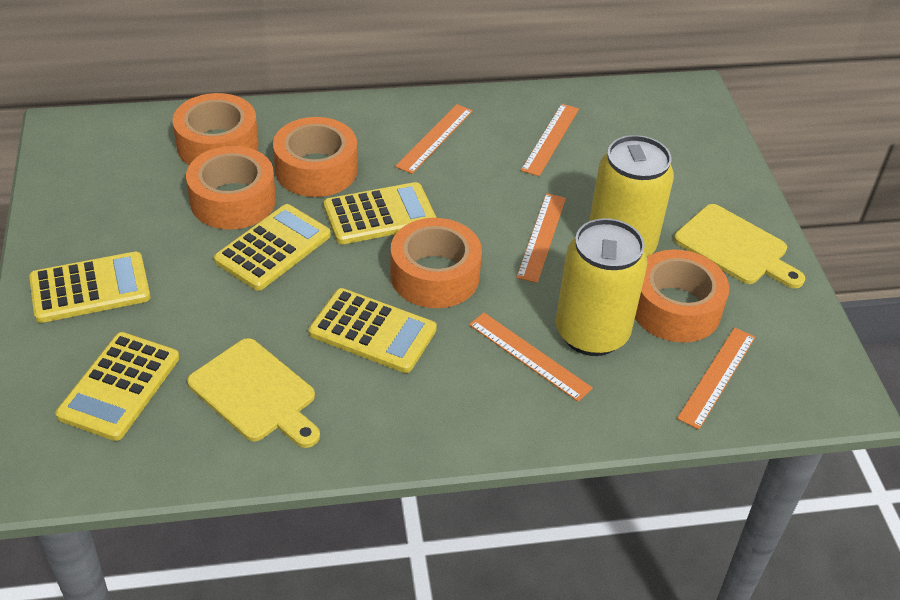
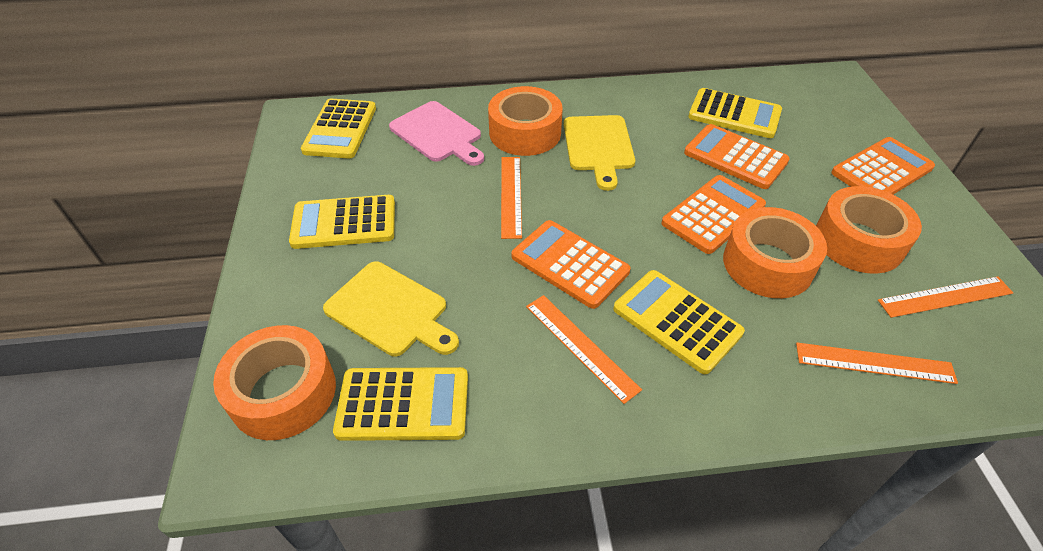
orange calculator: none = 0 -> [512,220,630,309] [661,175,766,254] [684,124,790,189] [831,137,935,194] = 4
orange ruler: [395,104,473,174] [469,313,593,402] [516,193,566,283] [521,104,579,176] [677,327,755,430] = 5 -> [501,157,522,239] [526,295,642,404] [796,343,958,384] [878,276,1013,318] = 4
orange tape: [173,93,259,165] [186,146,276,230] [273,117,358,197] [390,218,482,308] [635,249,729,342] = 5 -> [213,325,336,440] [488,86,563,156] [723,207,827,298] [816,186,922,274] = 4
pink cutting board: none = 0 -> [389,101,484,166] = 1
yellow can: [556,218,648,356] [589,135,674,257] = 2 -> none = 0

